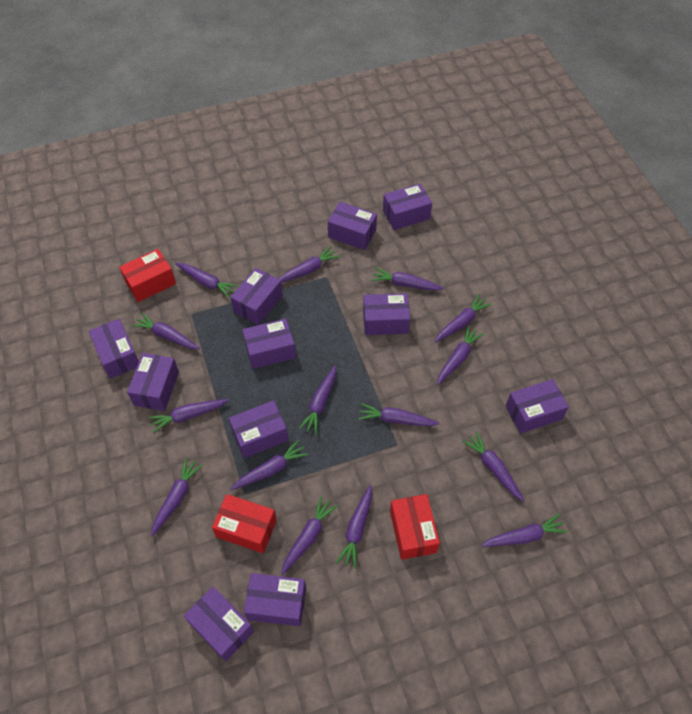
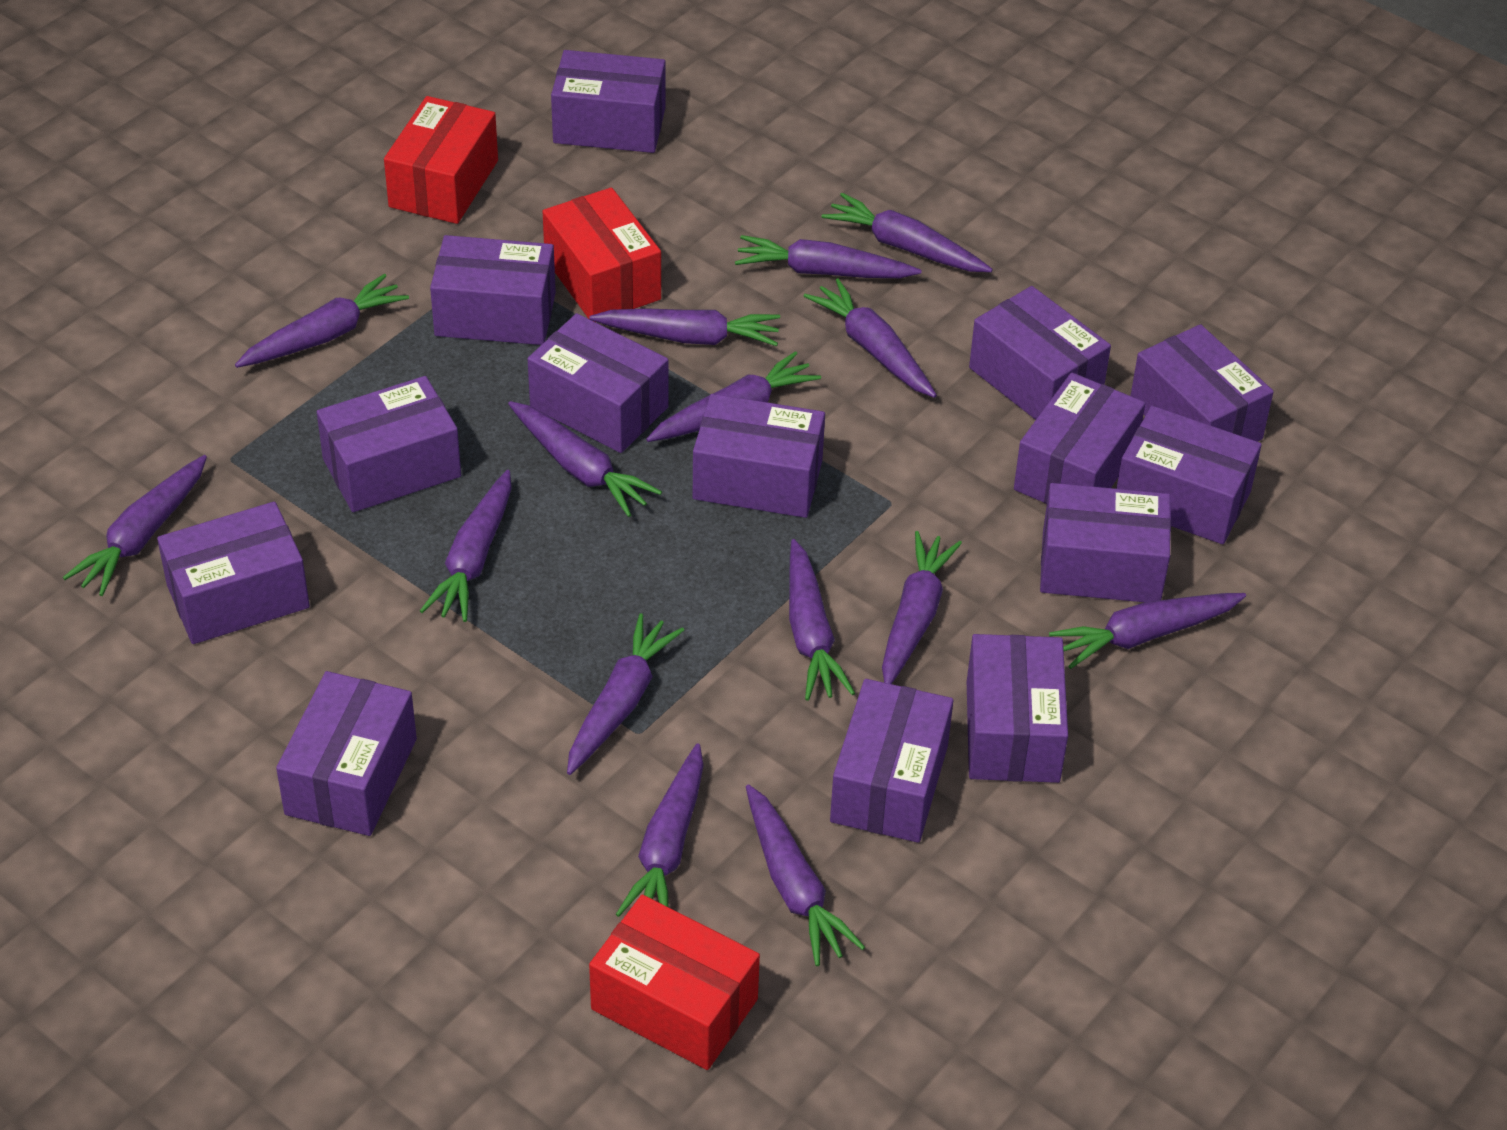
purple box: [89,319,139,379] [127,353,179,411] [184,586,254,662] [229,400,288,458] [230,268,283,325] [242,318,296,369] [244,573,306,626] [328,202,377,250] [363,293,410,335] [383,184,432,230] [506,379,569,434] = 11 -> [157,502,310,644] [276,671,417,836] [317,376,461,512] [430,235,556,345] [528,313,668,453] [551,50,666,153] [693,394,825,518] [830,679,953,843] [967,634,1068,783] [969,286,1111,420] [1014,373,1145,504] [1040,483,1171,602] [1116,406,1262,544] [1130,324,1274,442] = 14

